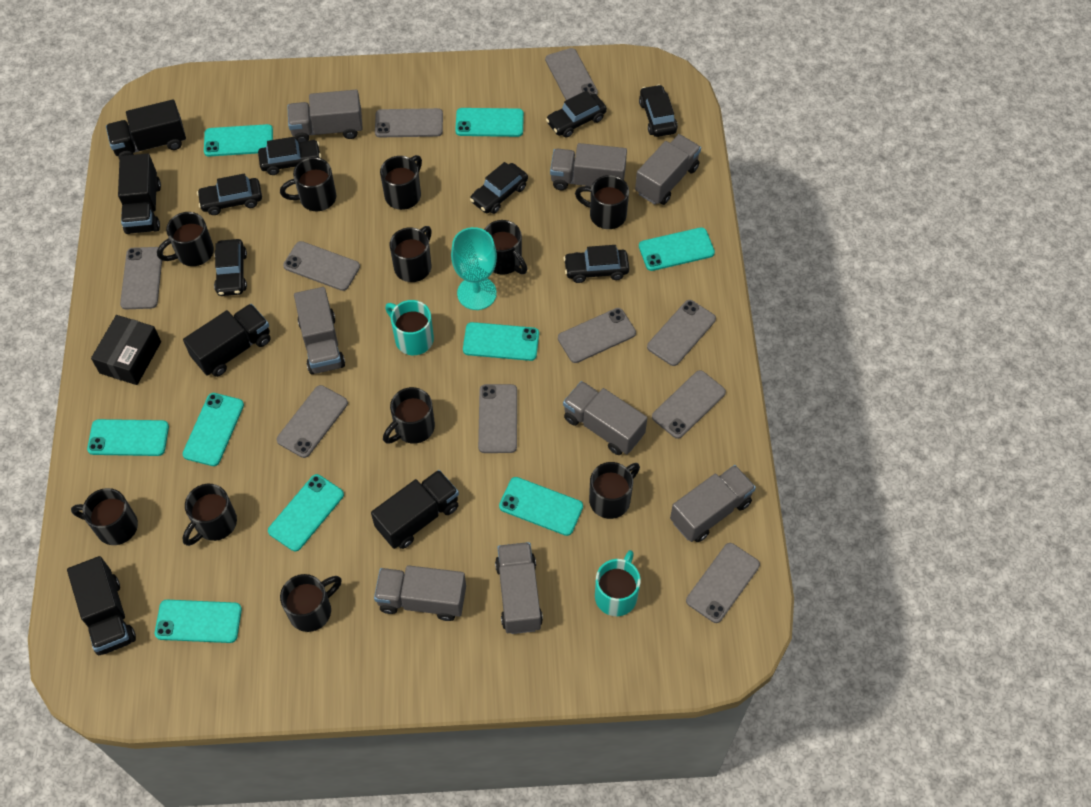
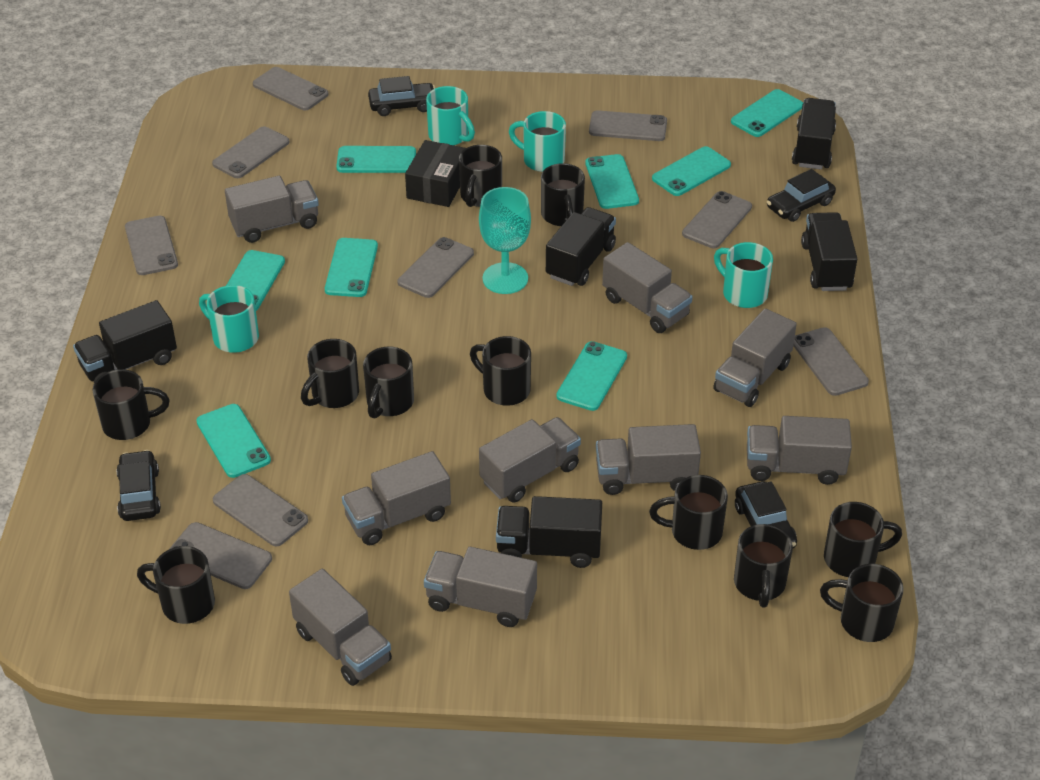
black car: [197,174,262,215] [214,239,247,296] [258,137,321,175] [470,162,528,214] [546,91,607,138] [563,245,629,283] [639,84,678,137] = 7 -> [116,450,161,521] [368,76,435,116] [735,481,797,548] [767,169,836,222] = 4
grey phone: [120,247,163,309] [276,385,348,458] [283,241,360,291] [375,108,443,137] [478,384,517,453] [545,48,598,100] [558,308,636,363] [647,300,716,366] [652,370,726,439] [686,543,760,623] = 10 -> [125,216,178,275] [169,522,272,589] [212,126,289,178] [213,474,308,547] [253,67,329,110] [398,237,474,298] [589,110,667,141] [682,191,752,248] [793,327,869,396] = 9
grey truck: [287,90,363,142] [294,287,345,374] [374,565,466,621] [495,542,543,634] [550,143,627,190] [563,381,647,455] [635,134,701,205] [670,465,756,542] = 8 -> [225,176,319,243] [289,569,392,686] [342,451,451,545] [424,547,537,627] [479,417,581,503] [596,424,701,495] [602,242,692,333] [713,308,797,407] [747,416,852,485] = 9
turquoise mug: [385,300,434,355] [595,550,641,616] = 2 -> [199,285,259,353] [426,86,475,145] [509,111,566,172] [714,242,773,308] = 4
turquoise phone: [87,419,169,456] [155,600,242,643] [183,393,244,466] [204,124,273,157] [268,474,344,551] [455,108,524,137] [463,322,539,361] [499,477,583,536] [639,227,715,271] = 9 -> [196,404,271,478] [226,250,285,311] [325,238,378,297] [336,146,416,173] [556,341,627,411] [585,154,639,209] [652,146,731,196] [731,89,803,137] = 8

